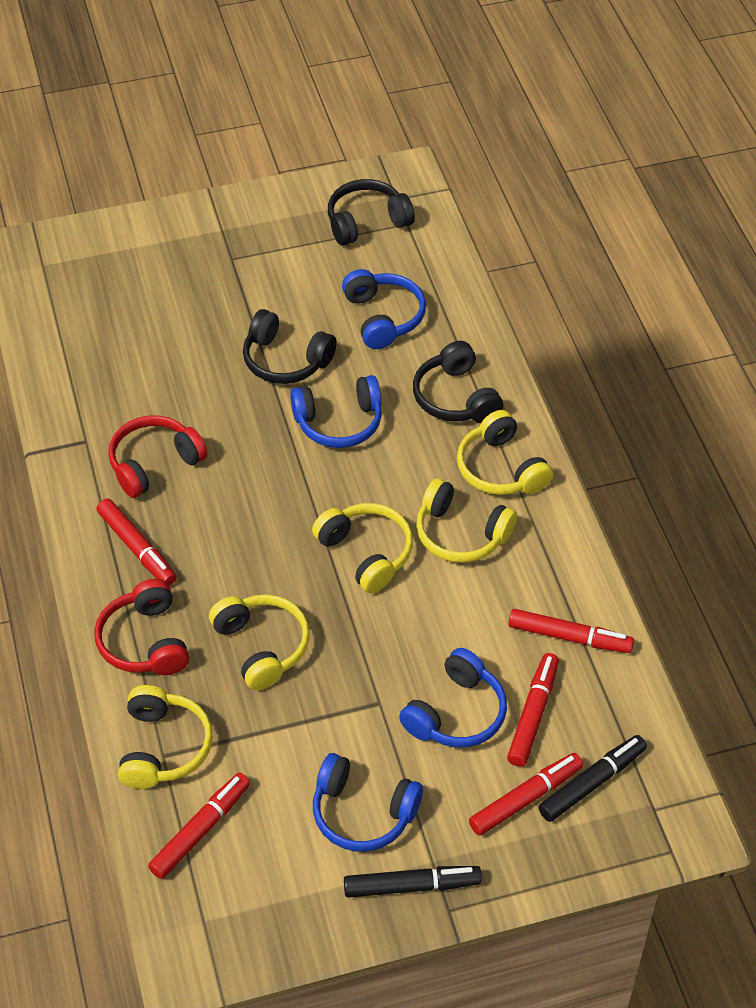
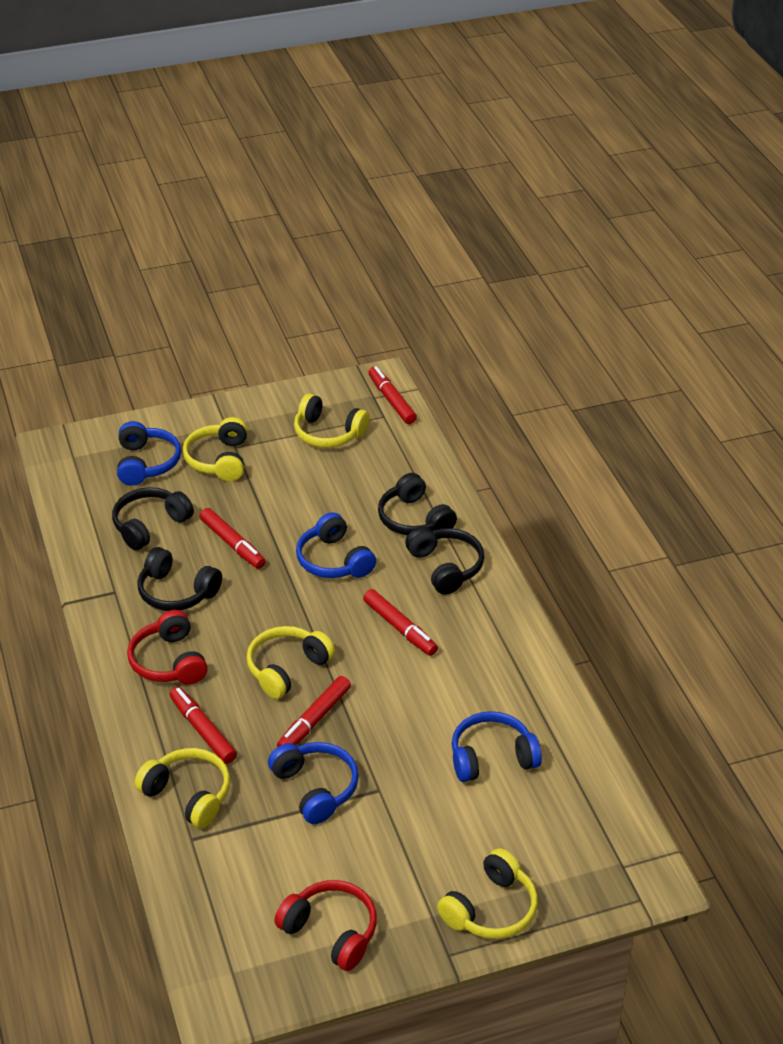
black headphones: [243,309,337,384] [328,179,415,246] [413,341,504,423] = 3 -> [112,487,194,550] [137,547,222,611] [378,473,457,535] [405,526,484,595] = 4
black marker: [344,866,482,898] [538,735,647,822] = 2 -> none = 0

